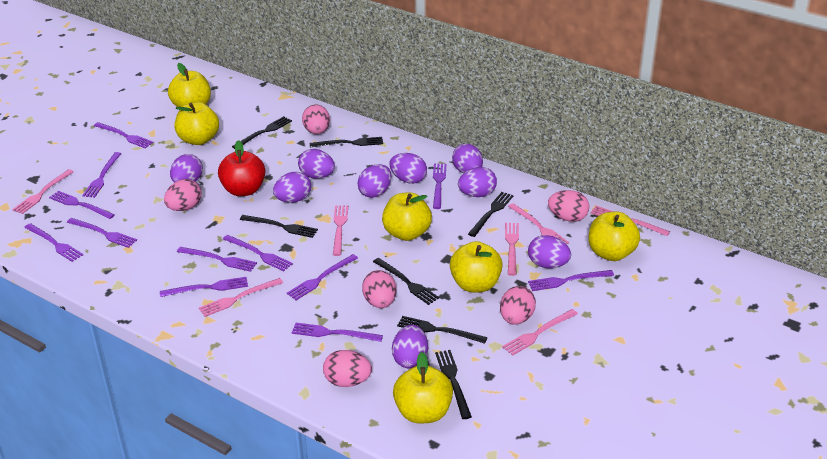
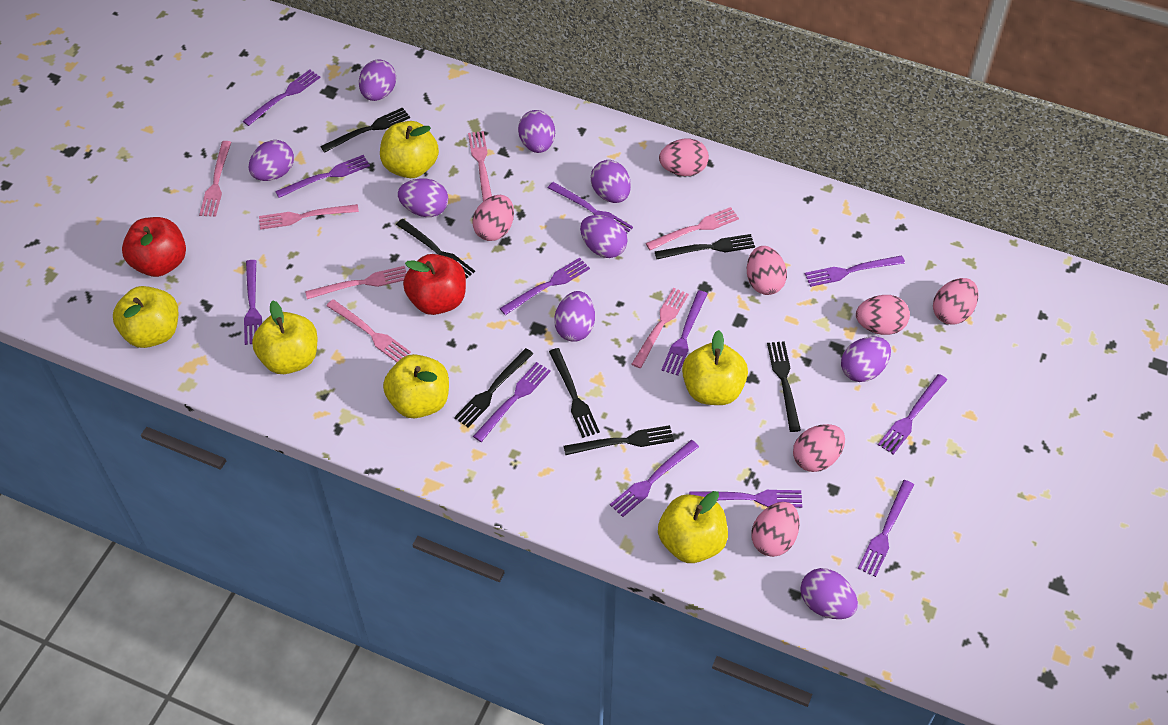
pink egg: [164,179,201,211] [302,104,330,134] [323,350,372,387] [362,270,396,308] [500,286,536,325] [548,190,589,222] = 6 -> [473,195,514,241] [659,138,709,176] [747,246,787,295] [751,502,800,557] [793,424,845,472] [856,295,910,335] [933,278,978,325] = 7
red apple: [218,140,265,196] = 1 -> [122,217,186,277] [403,254,466,315] = 2

